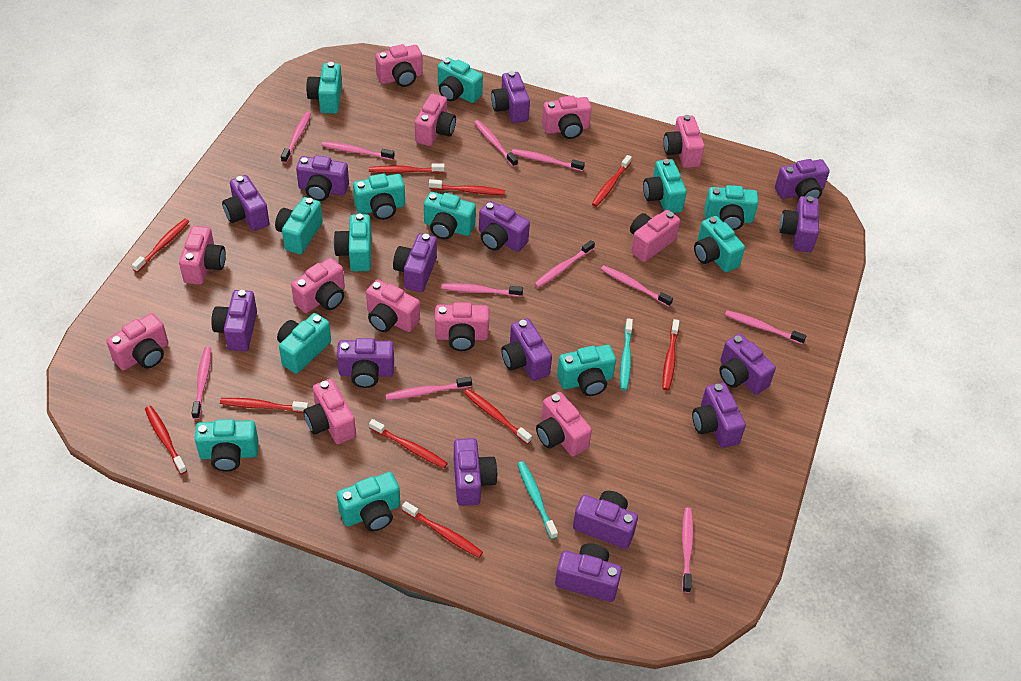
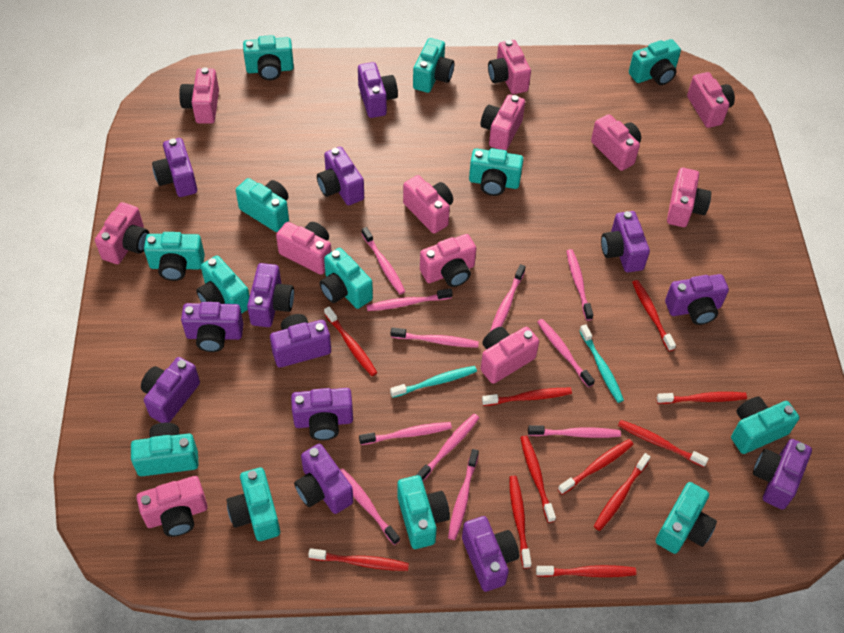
purple camera: [211,290,257,351] [222,175,270,231] [296,155,349,201] [337,338,394,388] [393,233,437,292] [454,438,498,506] [479,201,530,252] [491,71,530,123] [501,318,552,381] [555,543,622,602] [573,491,638,549] [692,383,746,448] [719,334,776,395] [775,159,830,199] [779,196,819,252] = 15 -> [141,357,200,423] [152,138,197,197] [181,302,243,352] [247,263,294,327] [270,314,331,368] [291,388,353,441] [294,444,353,514] [317,147,364,205] [358,62,398,118] [462,516,519,592] [601,211,650,272] [665,274,729,325] [753,439,812,510] = 13
red toothbrush: [132,219,190,272] [145,406,187,474] [220,398,308,413] [369,163,445,173] [369,419,448,468] [402,501,483,557] [429,179,505,195] [464,389,532,444] [592,155,632,207] [663,319,679,390] = 10 -> [308,548,409,571] [324,306,377,376] [482,388,572,406] [509,476,532,569] [520,435,556,523] [536,565,636,577] [558,439,634,495] [594,453,651,531] [618,420,709,467] [632,280,676,351] [656,392,747,404] = 11

